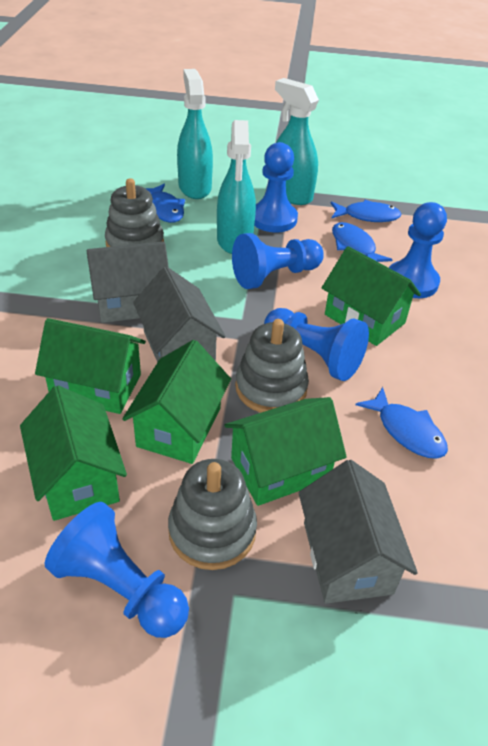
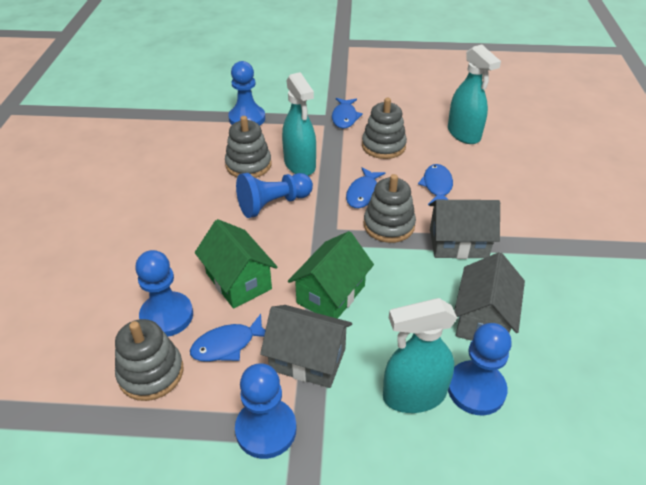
green house: [20,385,127,521] [35,318,146,414] [122,340,231,464] [225,397,347,506] [322,246,421,346] = 5 -> [195,219,277,309] [288,231,374,319] = 2
grey stacking toy: [105,178,164,247] [168,459,257,570] [235,319,309,413] = 3 -> [115,319,183,401] [225,116,272,178] [362,98,407,159] [364,174,416,243] = 4

